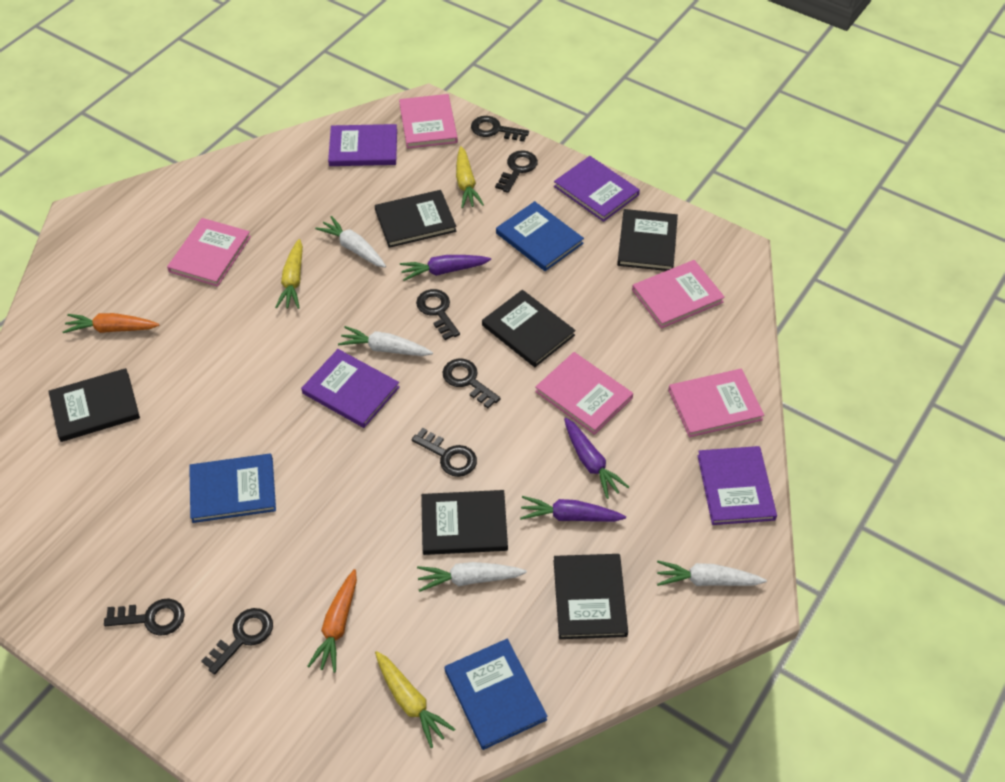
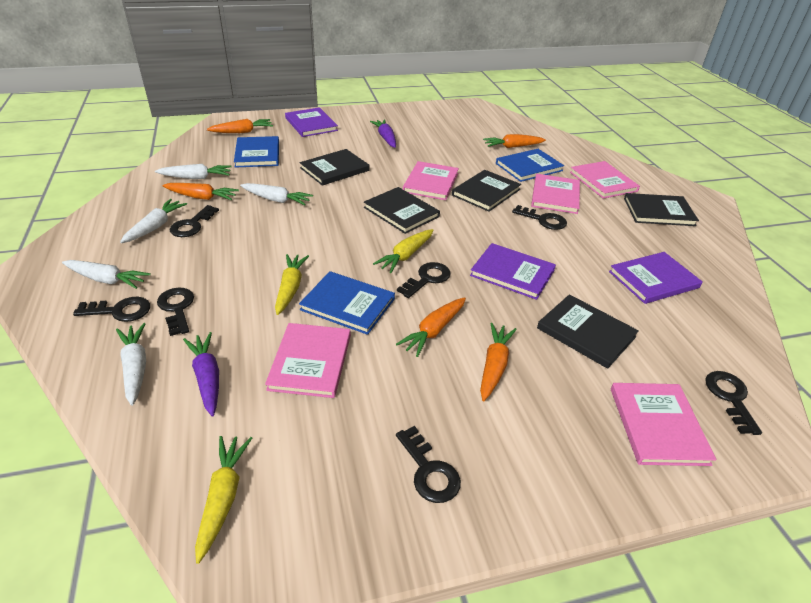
black book: [48,368,140,442] [375,190,456,248] [421,490,508,555] [482,290,576,367] [554,554,628,639] [617,209,678,271] = 6 -> [300,149,370,186] [364,187,440,234] [452,170,521,212] [537,294,639,369] [624,193,699,226] = 5
orange carrot: [63,313,159,333] [307,569,357,673] = 2 -> [162,183,239,200] [207,119,273,133] [396,297,466,357] [480,323,517,401] [483,134,546,148] = 5
purple book: [301,349,400,428] [328,124,397,166] [554,156,640,222] [697,446,777,525] = 4 -> [285,107,338,137] [470,243,556,300] [609,252,703,304] = 3
purple carrot: [400,255,491,281] [520,496,626,522] [564,417,629,499] = 3 -> [183,332,219,417] [370,119,396,148] = 2
white carrot: [315,216,386,268] [338,326,433,356] [417,562,527,592] [657,560,767,586] = 4 -> [62,260,151,289] [116,323,146,406] [120,199,187,243] [155,164,231,179] [240,183,313,205] = 5

